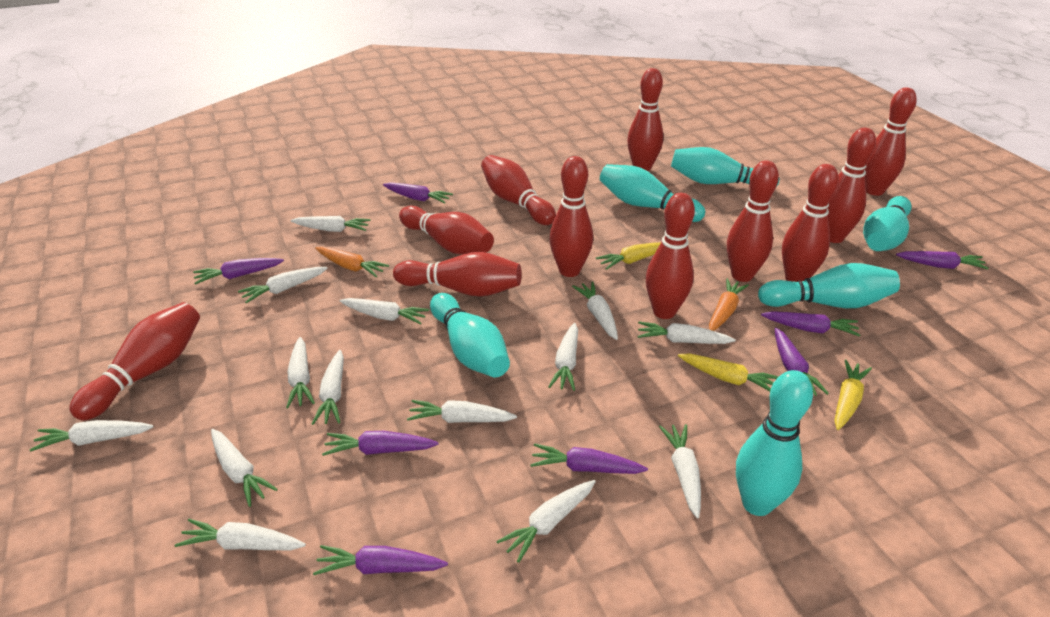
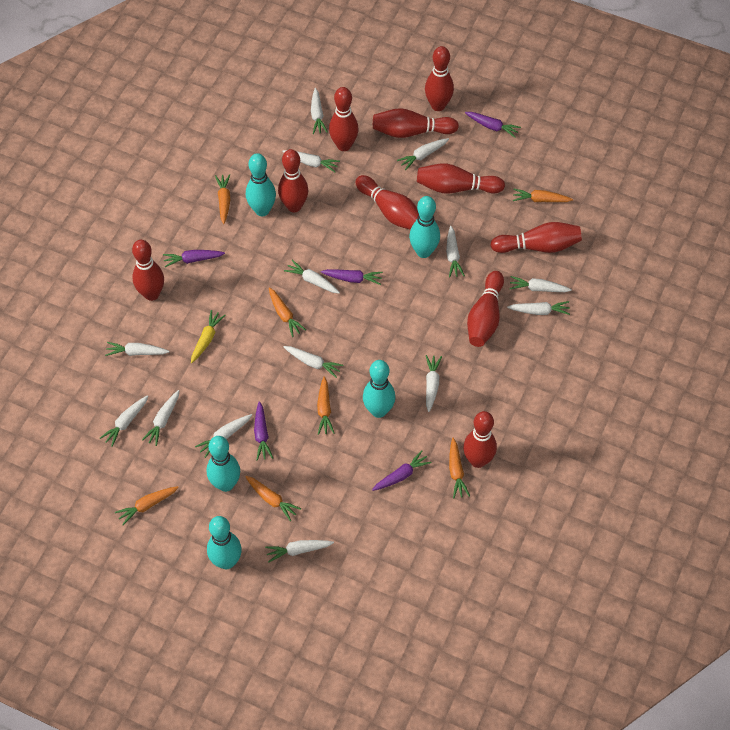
orange carrot: [315,246,389,277] [709,278,749,331] = 2 -> [115,486,179,525] [215,174,231,224] [245,476,301,521] [269,287,306,337] [317,377,334,435] [449,438,470,498] [513,189,573,202] = 7
purple carrot: [193,258,284,285] [313,545,448,575] [322,431,438,456] [383,182,453,204] [530,443,648,474] [761,311,860,337] [775,328,829,396] [896,251,989,269] = 8 -> [163,250,225,267] [254,401,273,461] [321,269,383,285] [372,450,432,491] [465,112,521,138] = 5
red bowling pin: [69,302,200,420] [393,252,522,297] [399,206,494,255] [481,155,556,225] [549,156,593,277] [627,68,663,172] [646,193,695,319] [727,161,779,282] [782,164,839,282] [827,128,876,243] [864,87,917,196] = 11 -> [132,240,164,301] [278,149,308,212] [329,87,359,151] [356,175,419,230] [373,108,459,138] [417,163,505,194] [425,46,454,111] [463,411,497,468] [467,271,504,347] [490,222,582,253] = 10
turquoise bowling pin: [430,293,510,378] [600,164,705,222] [671,147,779,187] [736,370,813,516] [758,263,900,308] [863,196,912,251] = 6 -> [207,436,240,492] [207,516,242,569] [246,153,276,216] [363,360,395,418] [409,196,440,258] = 5
yellow carrot: [596,242,661,270] [678,354,779,392] [835,359,872,430] = 3 -> [191,310,226,363] = 1

